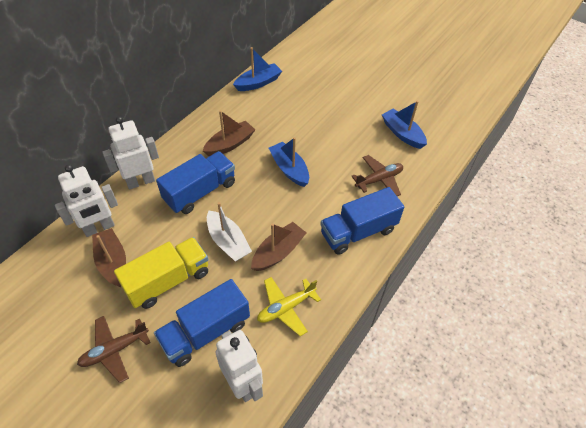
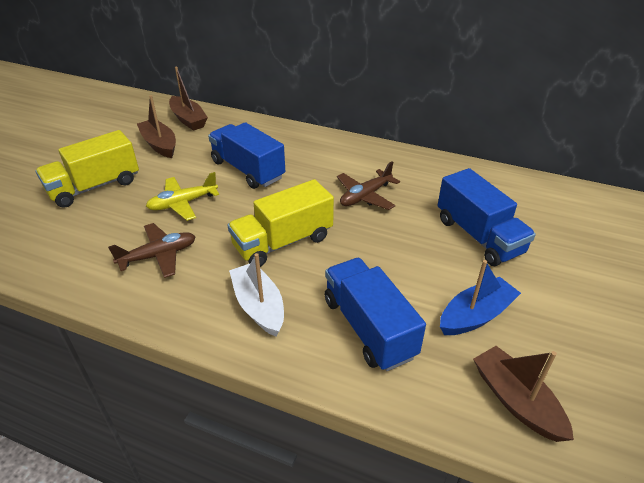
blue boat: [233,47,282,91] [269,137,309,187] [382,101,427,149] = 3 -> [440,260,521,335] = 1
white robot: [55,164,118,237] [102,116,159,189] [215,330,263,402] = 3 -> none = 0
yellow truck: [114,237,208,309] = 1 -> [35,130,139,208] [227,179,334,267] = 2

